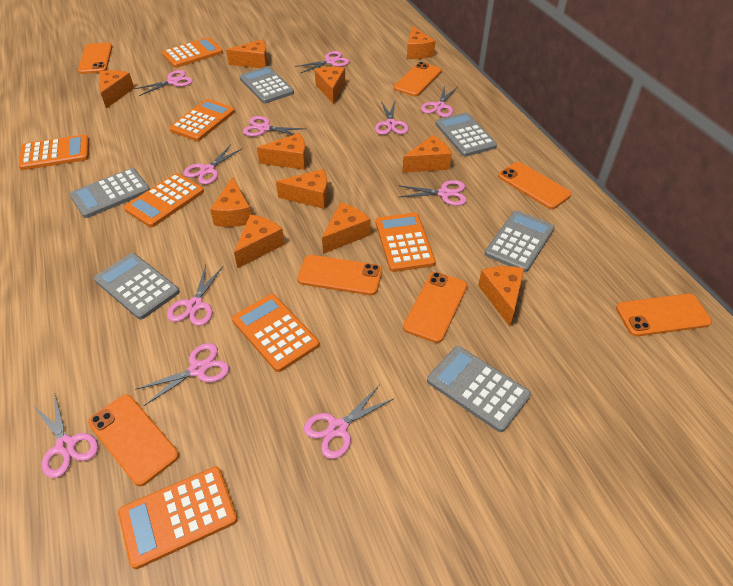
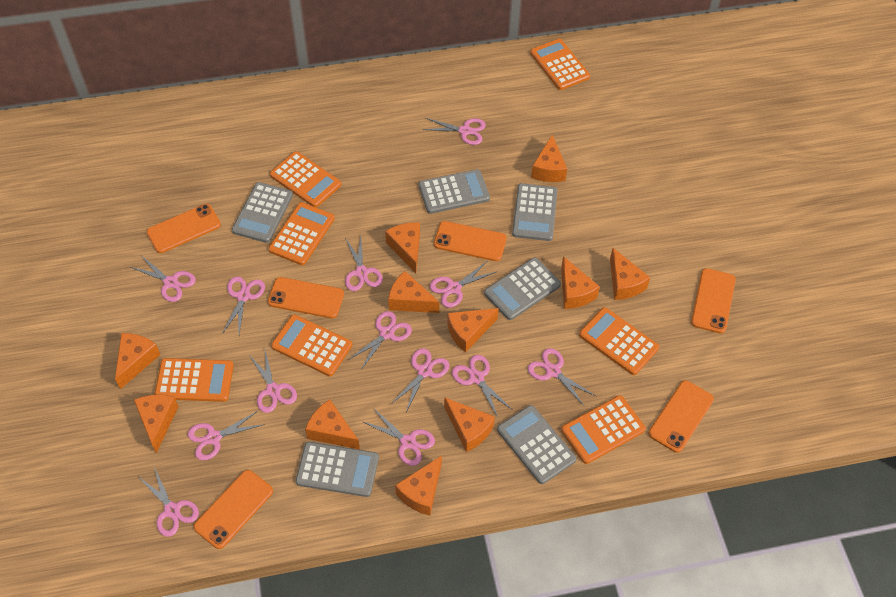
orange phone: [78,43,112,74] [88,394,179,486] [297,255,382,295] [394,62,442,96] [403,272,467,343] [498,162,571,209] [616,294,712,336] = 7 -> [147,204,221,253] [194,470,273,549] [268,277,344,318] [434,221,507,261] [649,380,714,453] [691,268,736,334] = 6
pink scissors: [33,395,98,478] [134,70,193,96] [135,343,229,406] [167,264,223,326] [184,144,243,184] [243,116,306,136] [295,51,350,73] [304,386,393,459] [375,101,409,135] [398,180,467,206] [421,85,458,117] = 11 -> [131,256,196,302] [139,467,199,537] [188,410,265,460] [222,277,265,334] [249,350,297,413] [345,235,383,291] [348,311,412,370] [362,408,435,466] [391,348,449,412] [422,118,486,145] [430,261,496,308] [452,355,513,417] [528,348,596,407] = 13

